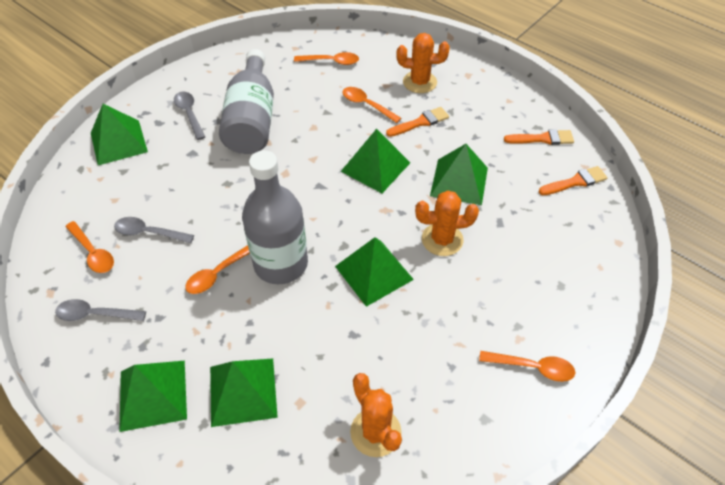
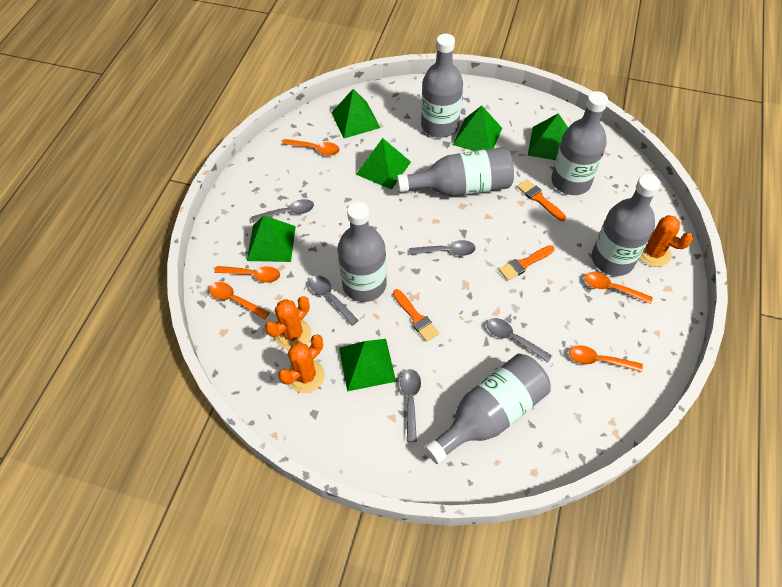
grey bottle: [219,49,274,154] [242,151,308,284] = 2 -> [338,202,386,302] [397,147,514,197] [421,34,463,138] [424,354,550,464] [551,91,608,195] [592,174,661,276] = 6
grey spoon: [55,299,146,321] [114,217,194,243] [174,91,205,140] = 3 -> [251,199,314,223] [309,275,359,326] [400,369,421,442] [409,240,476,256] [487,318,552,362] = 5

